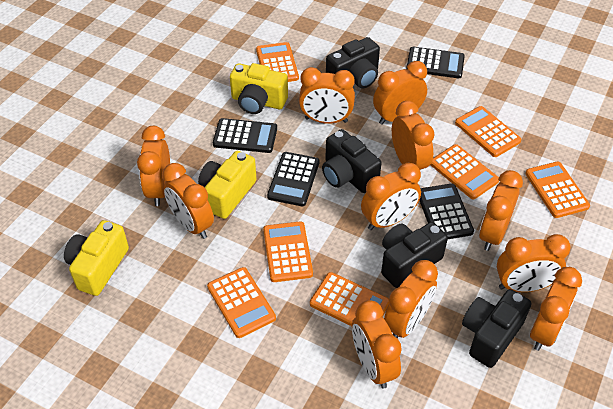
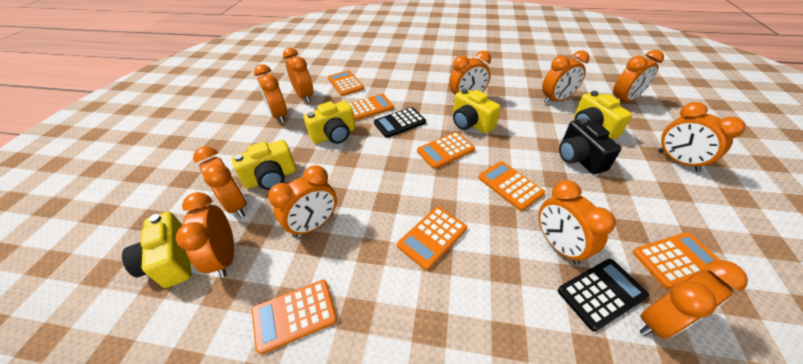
black calculator: [213,118,277,153] [267,152,320,206] [406,47,465,78] [419,184,474,239] = 4 -> [374,107,426,138] [558,259,649,331] = 2
black camera: [322,129,381,193] [326,37,380,89] [381,222,448,288] [462,289,531,368] = 4 -> [559,118,621,174] = 1
yellow camera: [64,220,129,296] [198,151,257,219] [230,63,288,114] = 3 -> [122,212,192,288] [231,140,296,190] [303,101,356,144] [453,88,501,134] [574,91,632,139] = 5

